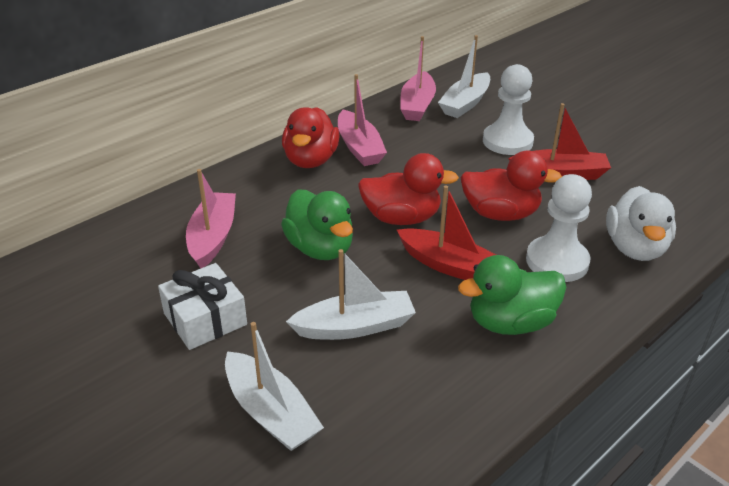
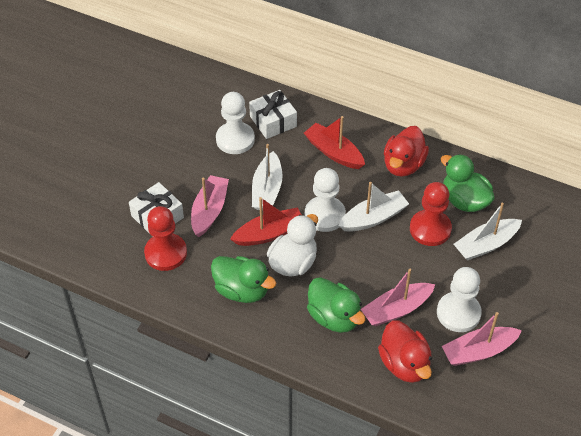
green duck: [281,189,353,260] [458,255,566,335] = 2 -> [211,256,276,303] [307,277,365,333] [441,154,495,212] = 3
red duck: [282,107,340,168] [358,153,459,225] [460,151,562,221] = 3 -> [378,320,432,383] [384,126,429,177] = 2
red pawn: none = 0 -> [144,206,187,271] [410,182,452,246] = 2
white gift: [158,263,247,350] = 1 -> [129,182,184,237] [249,90,297,139] = 2
white pawn: [483,64,534,155] [526,174,592,282] = 2 -> [216,92,255,154] [305,168,346,232] [437,267,482,332] = 3

